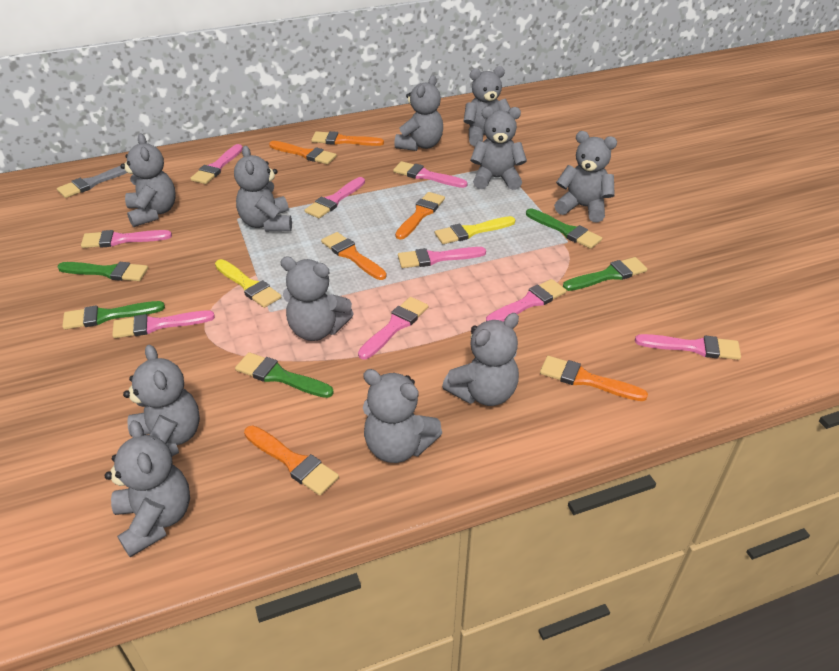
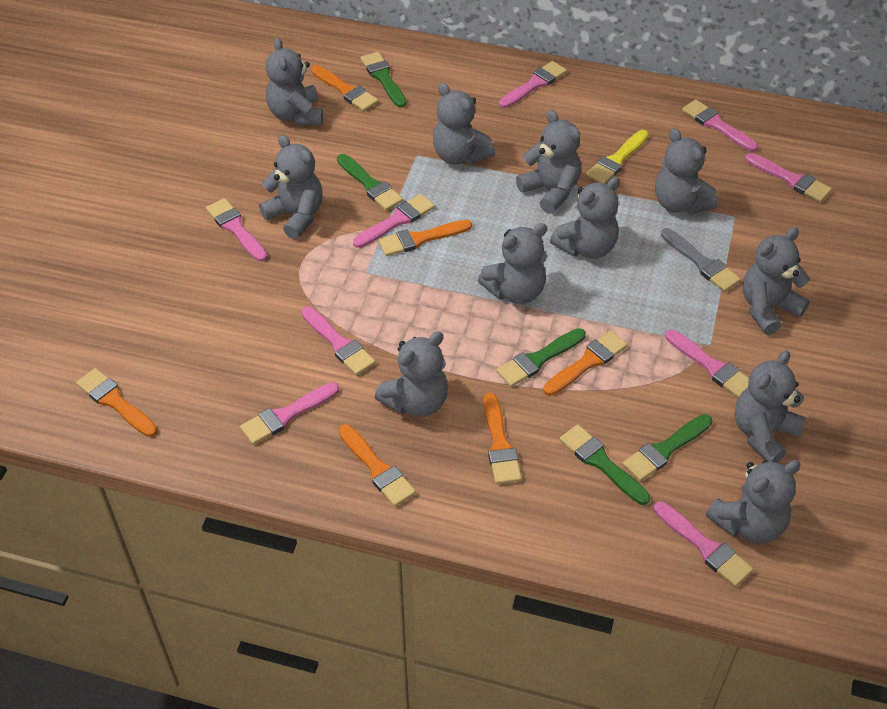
yellow brush: [215,259,281,308] [435,216,515,244] = 2 -> [586,130,649,184] = 1

